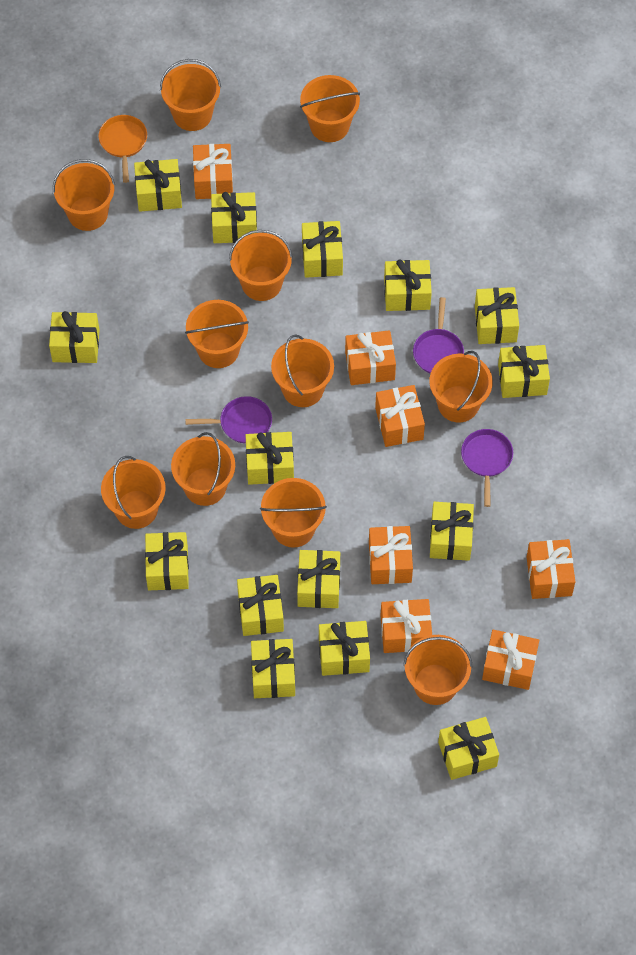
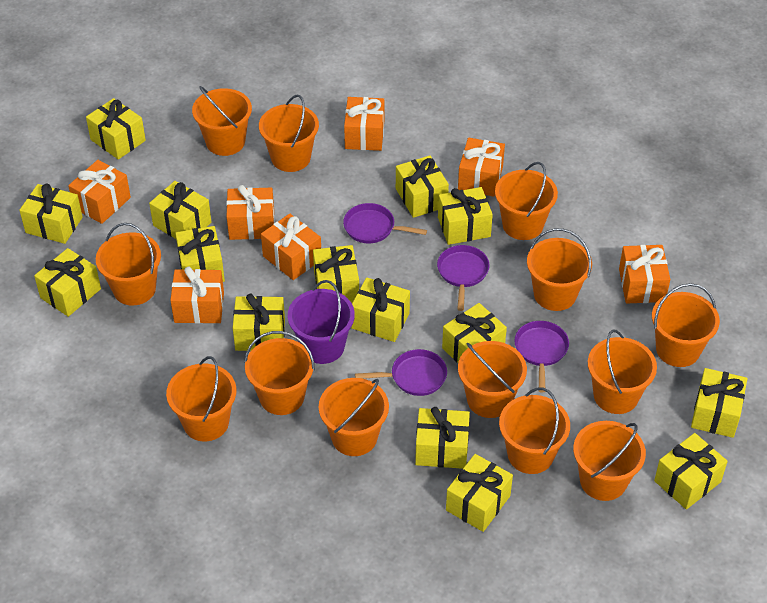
orange bucket: [53,159,115,231] [101,456,166,529] [160,59,221,131] [171,432,235,506] [185,300,249,368] [229,230,293,301] [260,478,327,548] [271,335,334,407] [300,75,360,142] [403,635,473,705] [429,351,493,422] = 11 -> [96,223,161,305] [166,356,236,442] [192,86,252,156] [244,331,315,415] [259,95,319,172] [319,378,389,456] [458,341,527,418] [495,162,558,240] [499,387,570,474] [527,228,592,311] [573,421,646,501] [588,330,657,414] [652,283,720,367] = 13
orange pan: [99,115,147,183] = 1 -> none = 0
purple bucket: none = 0 -> [288,280,355,364] = 1
purple pan: [185,396,272,443] [413,297,464,374] [461,429,513,507] = 3 -> [343,203,427,243] [355,349,447,396] [437,245,490,311] [514,321,569,393] = 4

